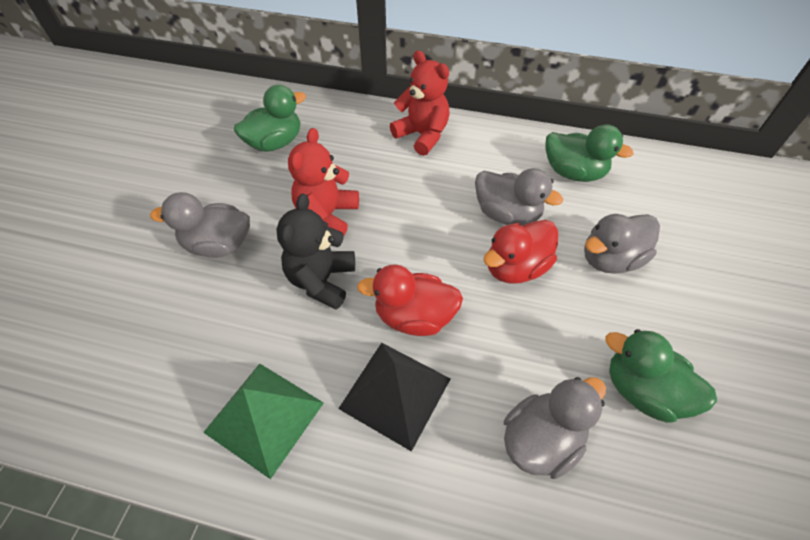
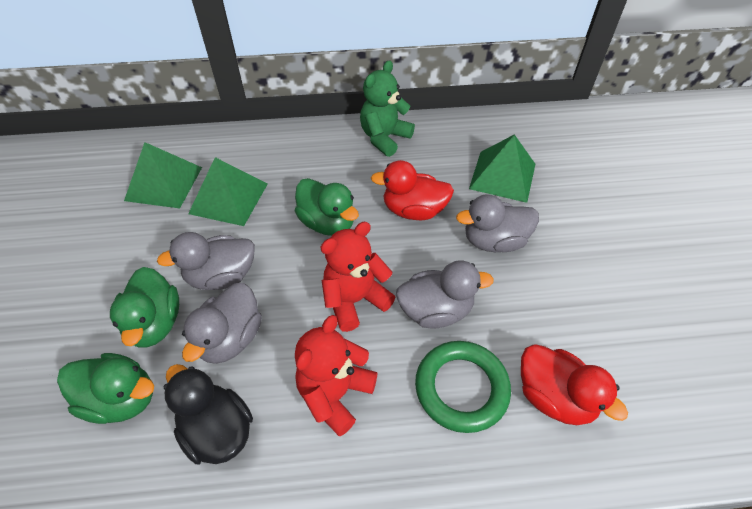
black duck: none = 0 -> [164,364,253,465] = 1
black pyramid: [338,343,450,452] = 1 -> none = 0
black teddy bear: [276,193,355,309] = 1 -> none = 0
green pyramid: [203,363,324,479] = 1 -> [124,142,202,208] [188,157,268,226] [469,134,535,203] = 3
green ring: none = 0 -> [415,341,511,433] = 1
green teddy bear: none = 0 -> [360,60,415,157] = 1

